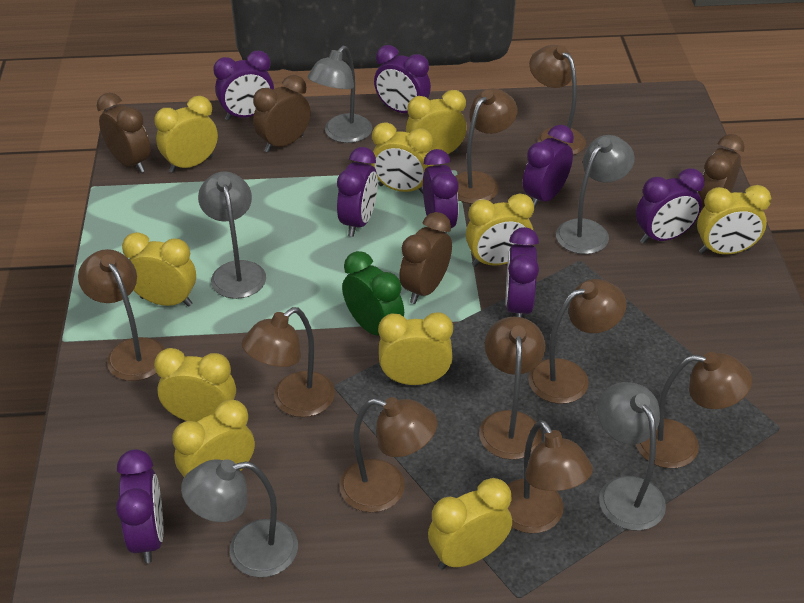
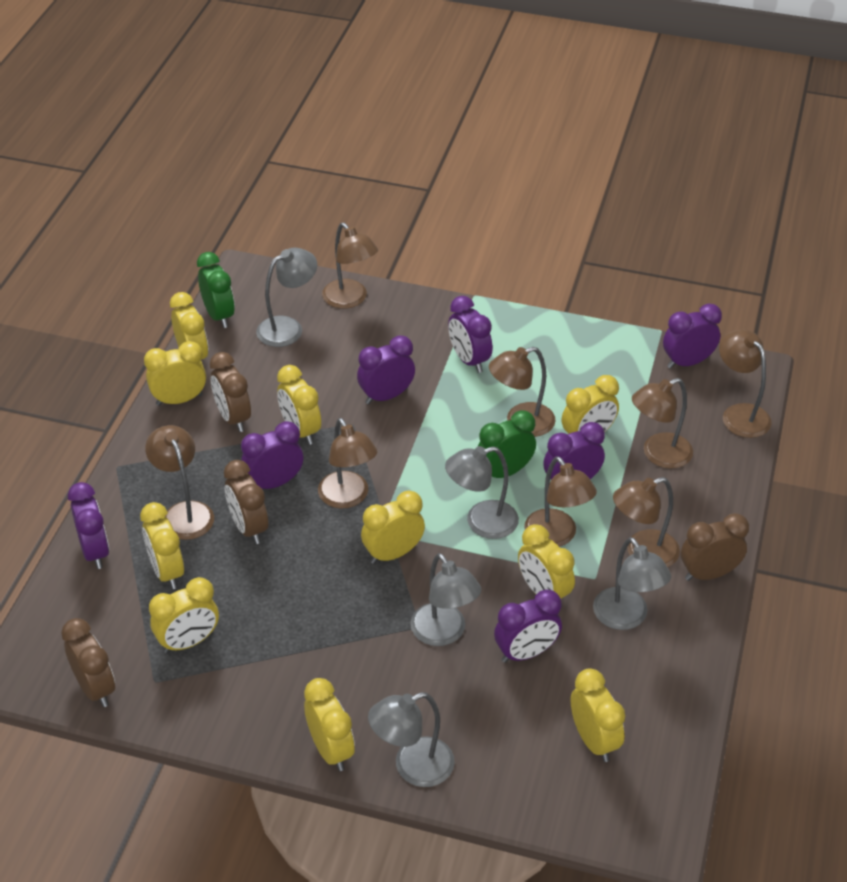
brown lamp: [78,249,165,381] [242,307,335,417] [340,397,438,513] [455,88,517,204] [479,316,546,460] [507,420,593,533] [528,279,627,404] [529,45,586,155] [636,352,752,468] = 9 -> [145,425,214,540] [318,418,377,509] [322,223,378,309] [489,347,555,437] [524,456,597,547] [613,477,680,567] [632,378,693,468] [719,330,772,438] = 8
green clock: [342,251,404,336] = 1 -> [197,252,235,328] [478,410,536,478] = 2
purple clock: [116,449,163,563] [213,51,274,121] [337,147,378,237] [374,45,431,113] [423,149,459,233] [506,227,539,317] [523,125,574,209] [636,168,705,244] = 8 -> [68,482,109,569] [241,421,303,489] [357,336,415,404] [448,296,493,373] [494,589,562,663] [543,422,605,479] [663,303,722,369] = 7

